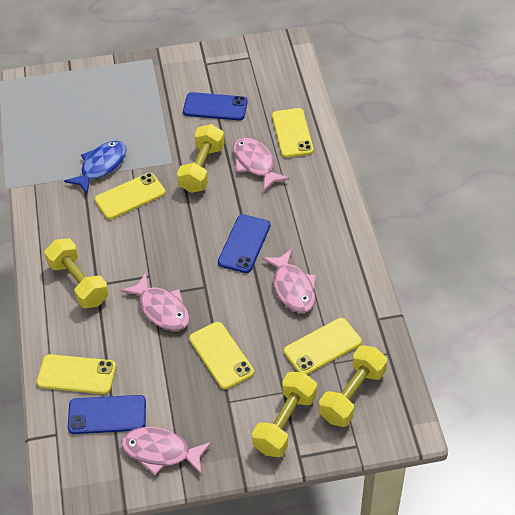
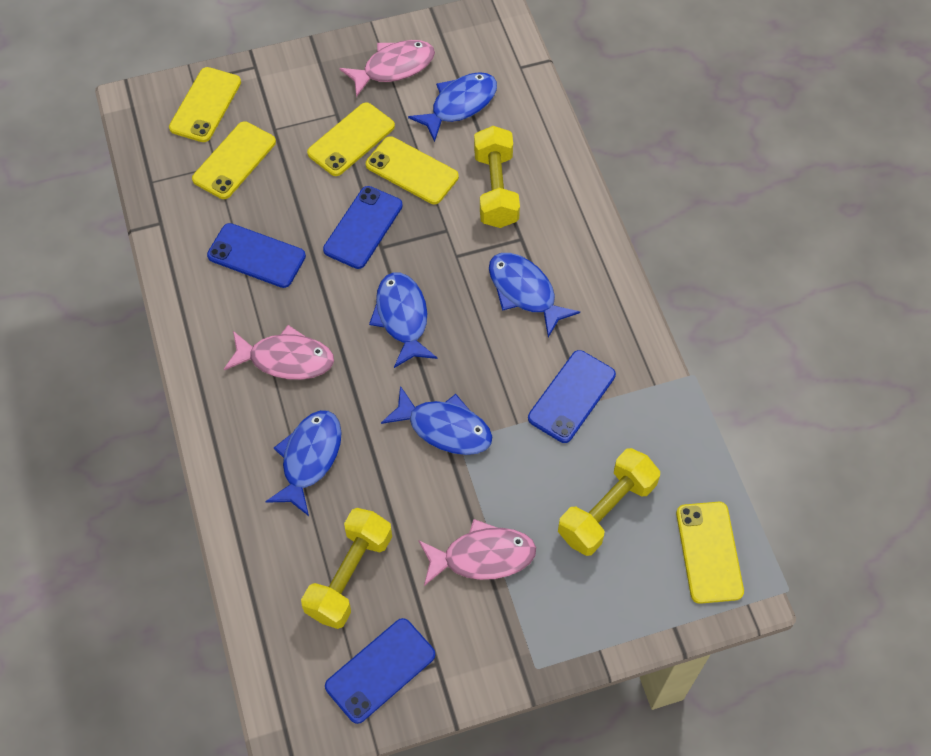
blue fish: [64,141,127,194] = 1 -> [265,410,342,516] [369,272,437,368] [381,386,492,455] [408,72,497,142] [489,253,580,337] = 5
blue phone: [68,395,146,434] [183,92,248,120] [218,214,271,273] = 3 -> [207,223,306,288] [323,186,403,269] [325,618,435,724] [528,350,616,443] = 4
pink fish: [121,273,189,331] [121,427,212,475] [233,137,290,191] [262,249,316,313] = 4 -> [224,325,334,380] [340,40,435,97] [418,519,536,586] = 3
yellow dumbbell: [44,238,109,308] [177,124,225,193] [252,372,317,457] [319,345,387,427] = 4 -> [301,508,392,629] [474,126,520,228] [558,448,660,556] = 3

